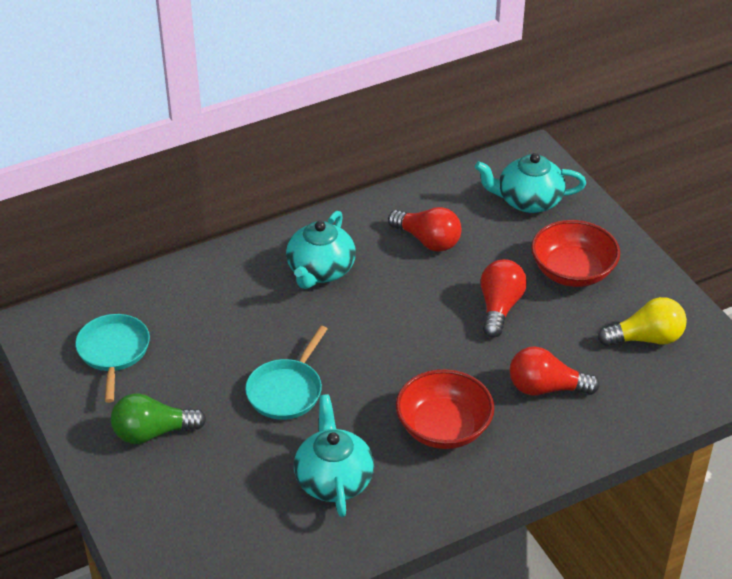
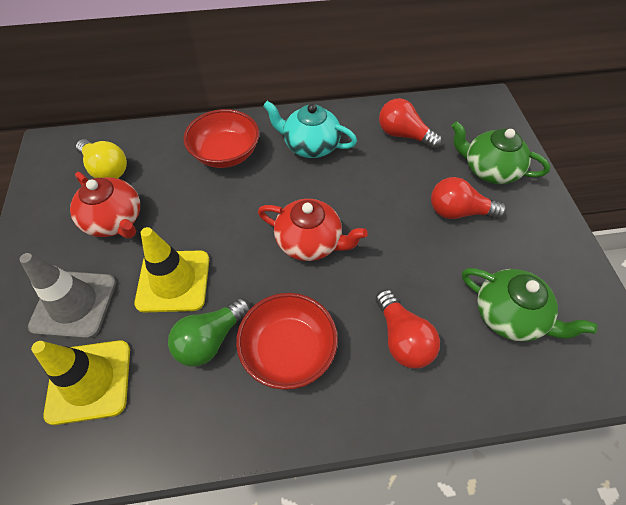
green teapot: none = 0 -> [451,121,550,184] [462,268,598,342] = 2
grey traffic cone: none = 0 -> [19,253,116,339] = 1
red teapot: none = 0 -> [70,172,140,238] [258,199,368,261] = 2
turquoise pan: [75,314,150,403] [245,326,327,420] = 2 -> none = 0
turquoise teapot: [286,211,356,289] [294,394,374,517] [475,153,586,213] = 3 -> [263,101,357,158] = 1
yellow traffic cone: none = 0 -> [31,340,130,425] [135,227,209,312] = 2

